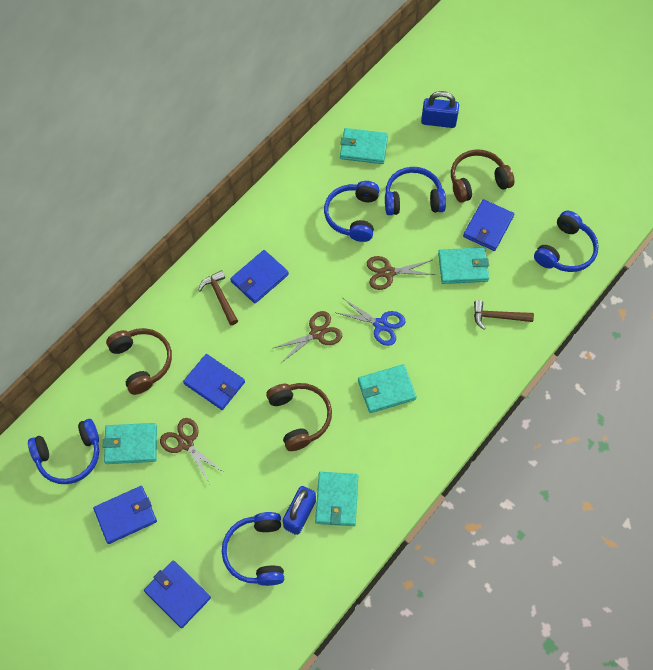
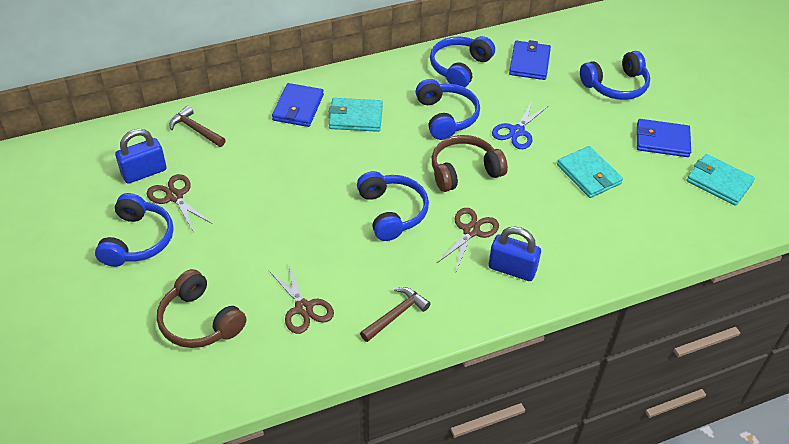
blue wallet: [93,486,157,544] [144,560,211,628] [183,354,245,410] [230,250,289,304] [463,199,514,251] = 5 -> [272,83,324,127] [509,40,551,80] [637,119,691,157] = 3
brown headphones: [106,328,172,395] [266,383,332,451] [451,149,514,203] = 3 -> [157,269,246,348] [432,135,508,192] = 2
turquoise wallet: [103,423,157,464] [315,472,358,526] [340,128,388,164] [358,364,417,413] [438,247,489,284] = 5 -> [329,98,383,132] [557,146,623,198] [687,154,755,206] = 3

